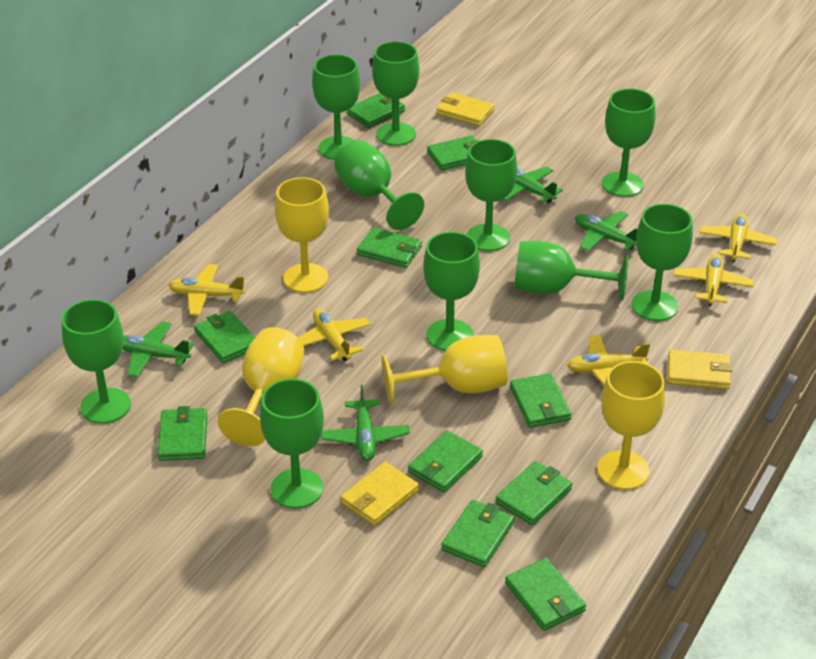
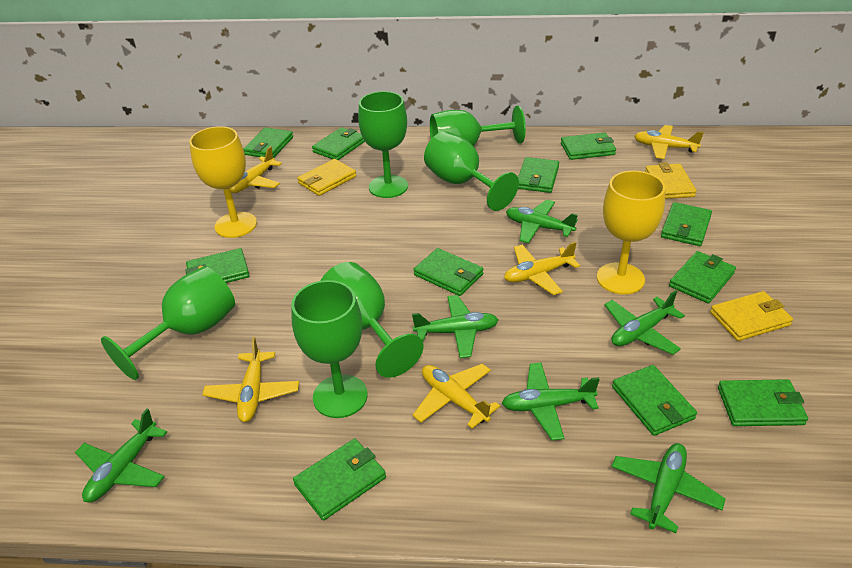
green goblet: [62,299,131,424] [260,379,324,508] [312,54,360,160] [334,140,424,230] [372,41,419,146] [423,232,480,351] [465,139,517,251] [514,241,629,301] [602,89,656,197] [632,204,693,321] = 10 -> [101,266,235,380] [291,280,368,418] [321,262,424,378] [358,91,408,198] [424,131,519,211] [430,106,526,146] = 6
green plane: [122,321,194,377] [321,385,410,461] [503,167,563,203] [575,211,638,251] = 4 -> [75,409,167,502] [412,295,498,358] [502,363,600,440] [506,200,578,243] [604,290,685,355] [611,443,726,533] = 6
green wallet: [158,406,207,461] [194,311,255,363] [347,93,405,128] [357,227,422,268] [408,430,483,492] [427,135,480,170] [441,500,515,567] [495,461,572,525] [505,558,586,631] [510,373,572,428] = 10 -> [185,248,249,283] [243,127,293,158] [293,439,386,521] [312,127,365,160] [413,248,483,296] [518,157,559,193] [561,133,616,160] [612,365,697,436] [661,202,712,246] [669,251,736,304] [718,379,808,426] = 11
yellow goblet: [218,327,305,446] [275,177,329,293] [381,335,507,405] [597,361,665,490] = 4 -> [189,126,257,238] [597,171,665,295] = 2

